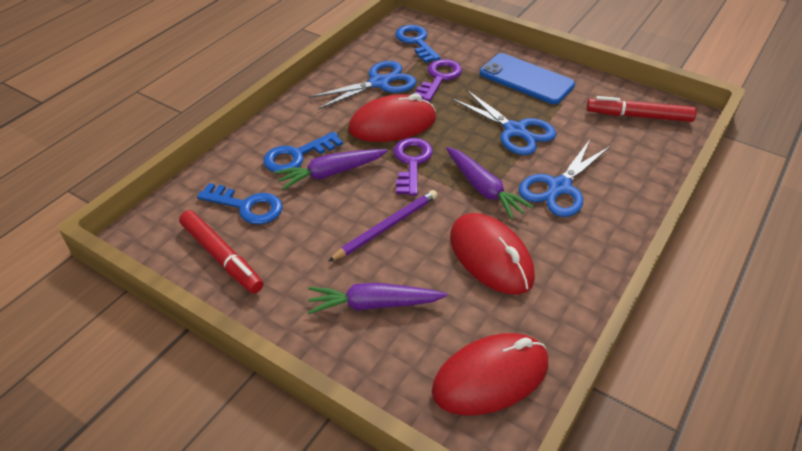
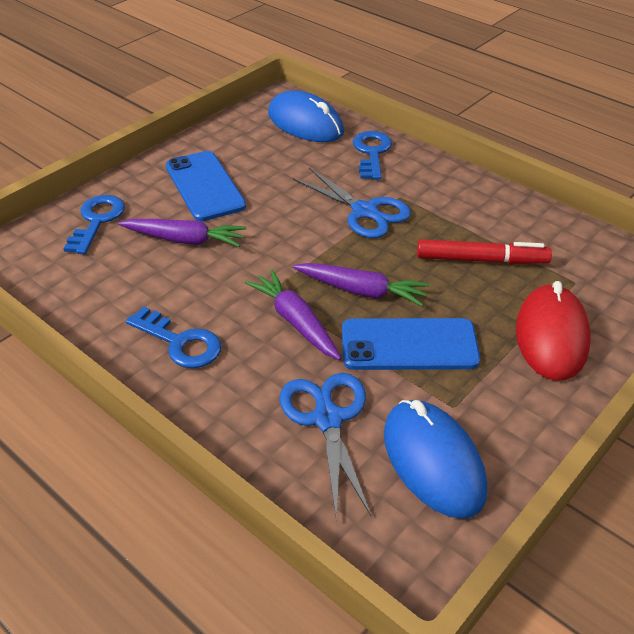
blue mouse: none = 0 -> [268,91,344,142] [384,400,487,519] = 2
blue phone: [480,53,575,104] = 1 -> [166,151,246,221] [342,318,480,370] = 2
blue scissors: [309,61,416,109] [452,90,556,155] [519,140,610,217] = 3 -> [279,373,371,520] [293,168,411,238] = 2
purple key: [394,138,433,196] [415,59,462,102] = 2 -> none = 0
purple pencil: [328,190,437,262] = 1 -> none = 0
red marker: [179,210,263,294] [587,96,697,122] = 2 -> [417,239,552,264] = 1
red mouse: [348,93,436,142] [432,333,548,416] [450,213,535,294] = 3 -> [516,281,591,381] = 1

